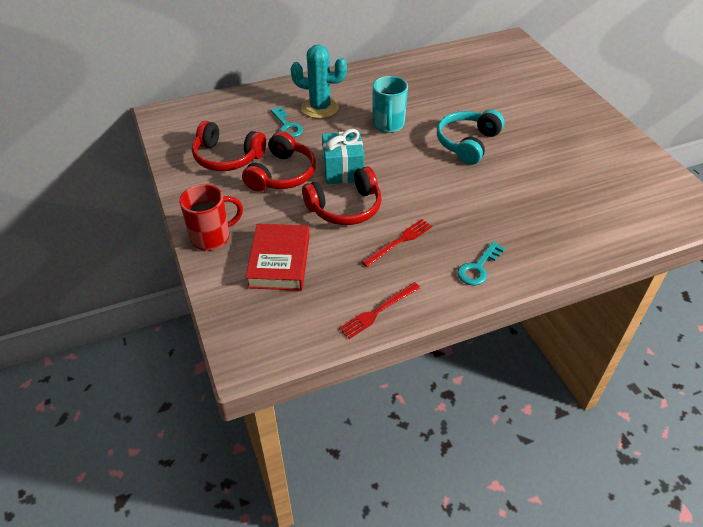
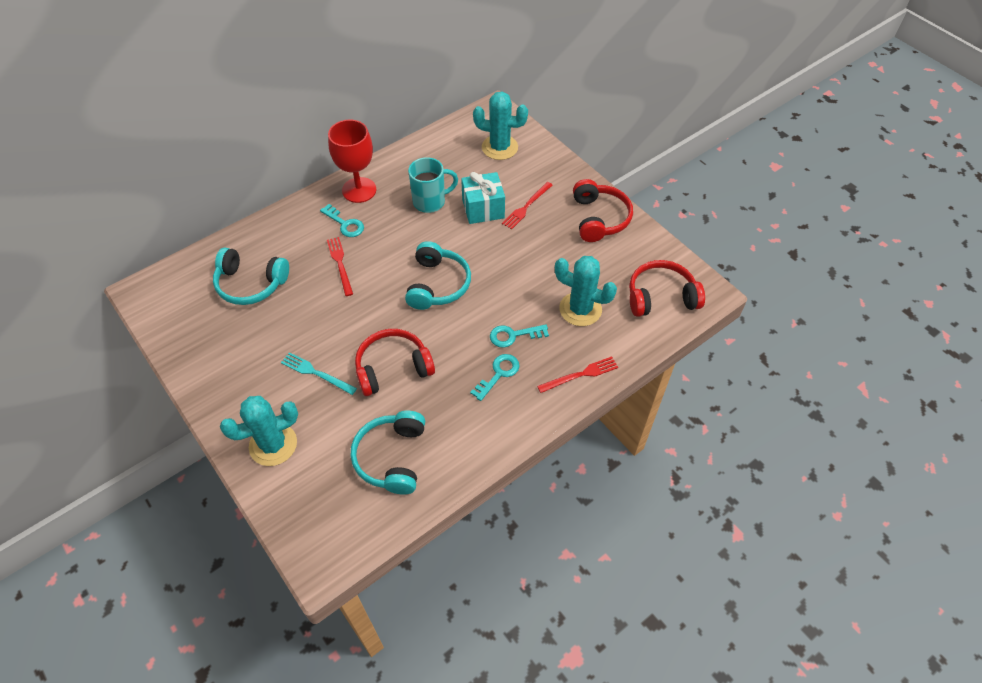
red book: [245,224,310,290] = 1 -> none = 0
red fork: [339,282,420,339] [362,219,432,267] = 2 -> [327,237,353,296] [502,182,553,229] [537,357,618,393] = 3
red goblet: none = 0 -> [328,120,376,203] = 1
red mug: [179,184,243,251] = 1 -> none = 0
turquoise cactus: [291,45,347,119] = 1 -> [220,396,298,466] [473,92,528,160] [555,256,617,326] = 3
turquoise fork: none = 0 -> [281,352,357,395] = 1
turquoise headphones: [437,110,504,165] = 1 -> [213,247,289,305] [351,411,425,494] [405,241,471,310] = 3
turquoise key: [271,107,303,137] [457,242,505,285] = 2 -> [320,204,364,237] [470,354,520,401] [490,324,549,348] = 3

